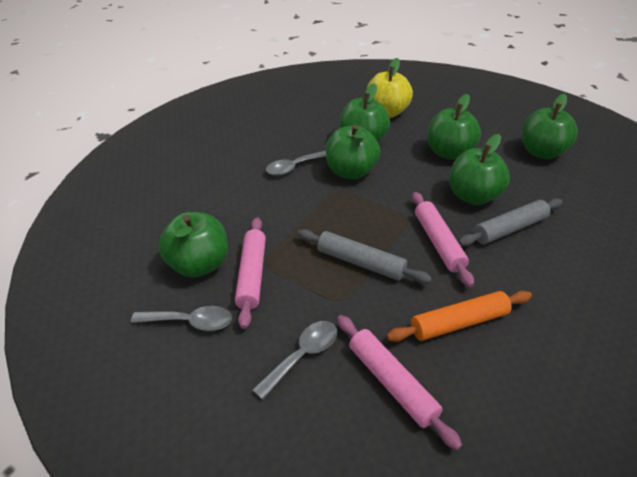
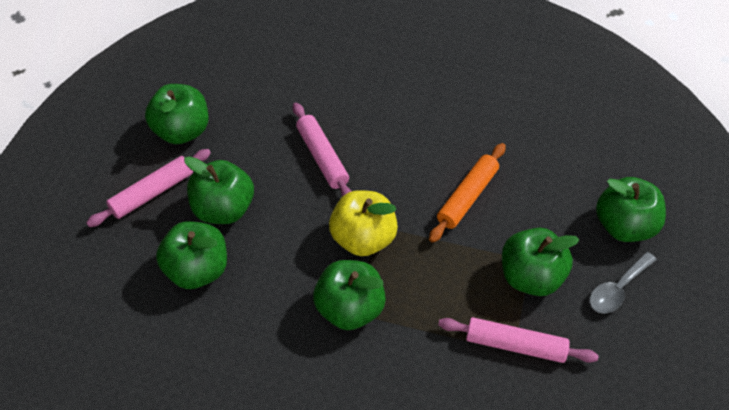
grey rolling pin: [297,229,431,284] [458,198,563,246] = 2 -> none = 0
grey spoon: [131,306,232,331] [252,321,337,400] [266,151,326,176] = 3 -> [589,252,657,314] = 1

